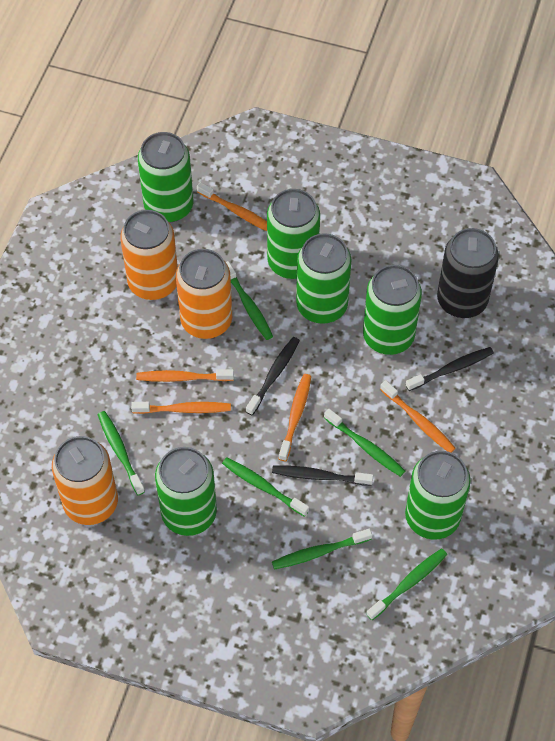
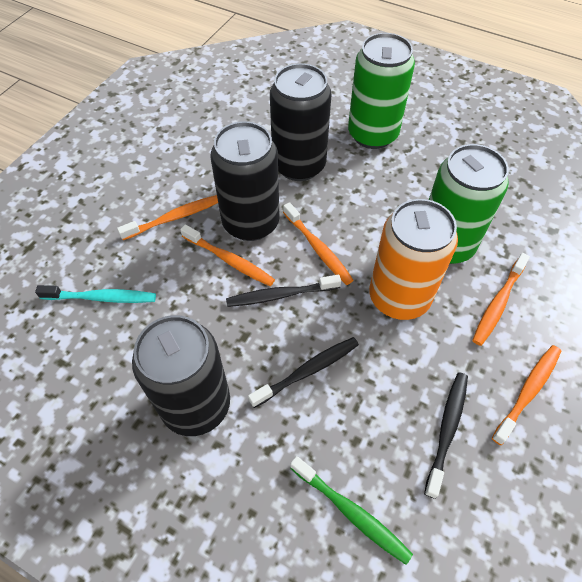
black can: [437,228,499,318] = 1 -> [132,315,230,436] [210,121,280,241] [270,63,331,181] = 3
green can: [138,132,193,222] [155,447,217,536] [267,189,320,279] [296,233,351,324] [363,265,422,355] [405,451,471,540] = 6 -> [348,33,415,149] [429,144,509,264] = 2
green toothbrush: [98,411,145,495] [222,457,309,517] [226,261,273,340] [272,529,372,570] [324,409,405,477] [367,549,447,620] = 6 -> [290,456,413,565] = 1
orange can: [52,436,118,525] [120,210,178,300] [176,249,232,339] = 3 -> [369,199,458,320] = 1
turquoise toothbrush: none = 0 -> [35,285,156,303] = 1

